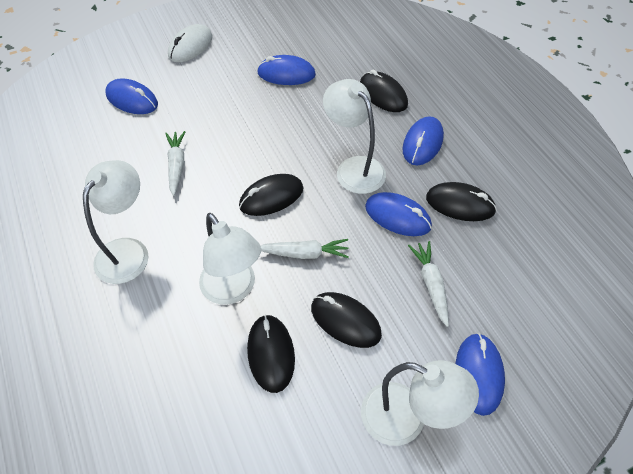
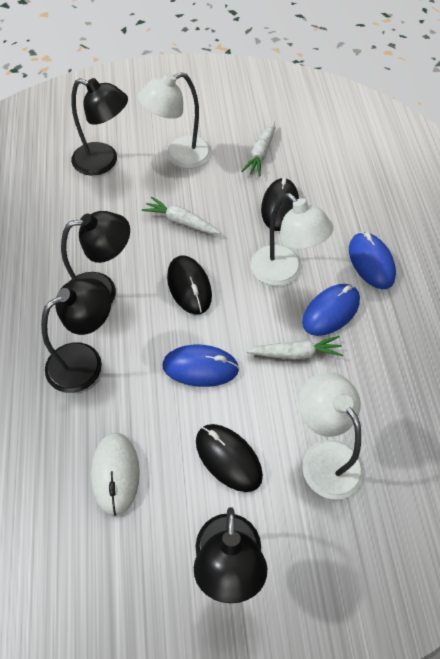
black lamp: none = 0 -> [41,278,111,393] [61,211,130,304] [71,78,128,175] [194,507,267,603] = 4
black mouse: [239,174,304,216] [247,315,295,393] [311,292,382,348] [360,70,408,112] [426,182,497,221] = 5 -> [167,255,212,315] [196,424,263,492] [261,177,299,231] = 3
blue mouse: [105,78,158,114] [257,55,316,85] [365,192,432,236] [402,116,444,165] [456,333,505,416] = 5 -> [162,345,239,387] [302,284,360,336] [349,232,396,289] = 3
white lamp: [83,160,149,284] [199,213,261,305] [323,79,386,194] [361,360,479,446] = 4 -> [138,72,212,169] [251,193,333,286] [298,372,364,500] = 3

